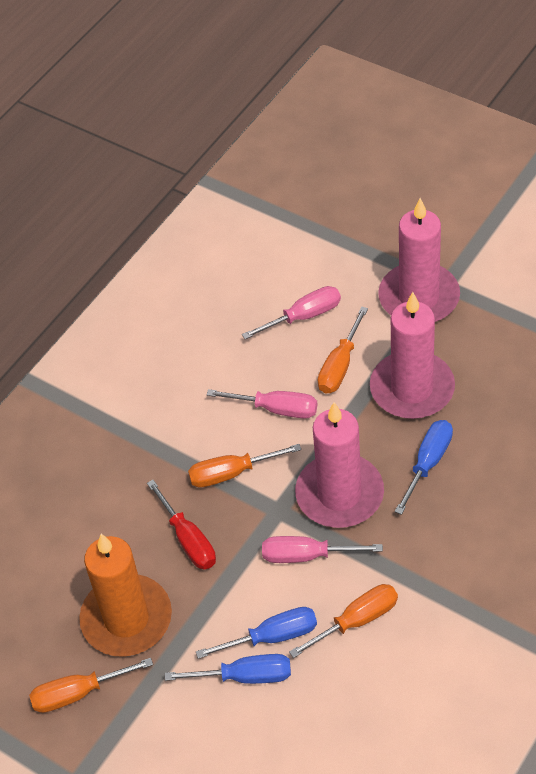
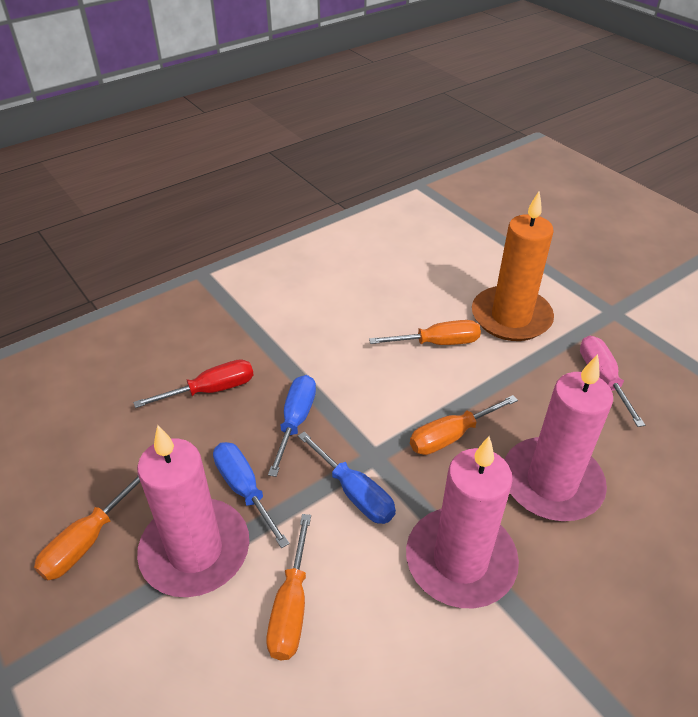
pink screwdriver: [207,389,318,419] [242,286,341,339] [262,536,383,563] = 3 -> [580,336,645,427] = 1

